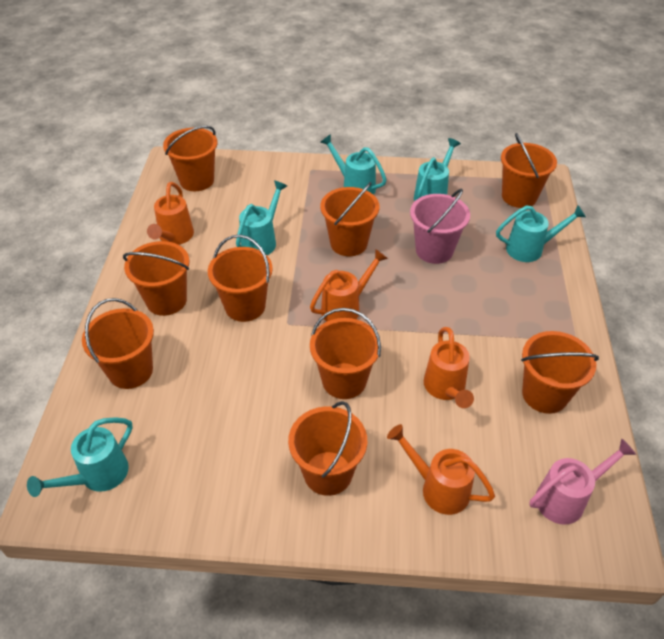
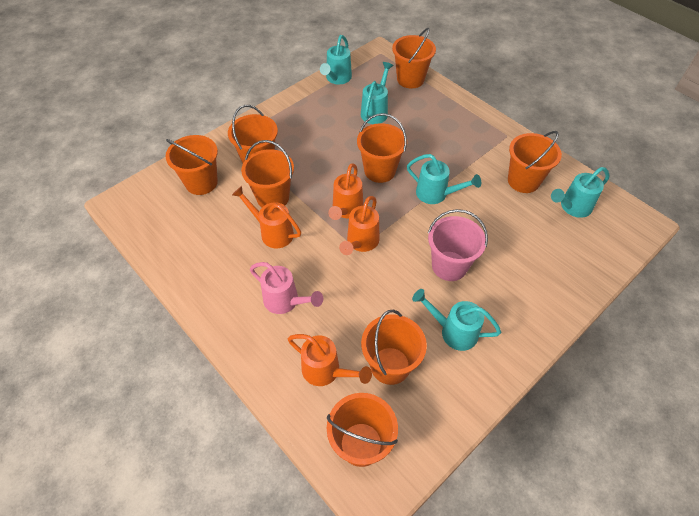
orange bucket: [82,298,154,389] [123,241,189,316] [163,126,218,191] [208,234,273,322] [288,401,367,496] [310,308,381,399] [320,182,379,256] [501,133,557,208] [521,331,599,414] = 9 -> [165,135,218,195] [228,105,278,163] [241,140,294,207] [327,393,398,467] [357,113,407,183] [361,310,427,385] [392,28,436,88] [508,131,562,193] = 8

